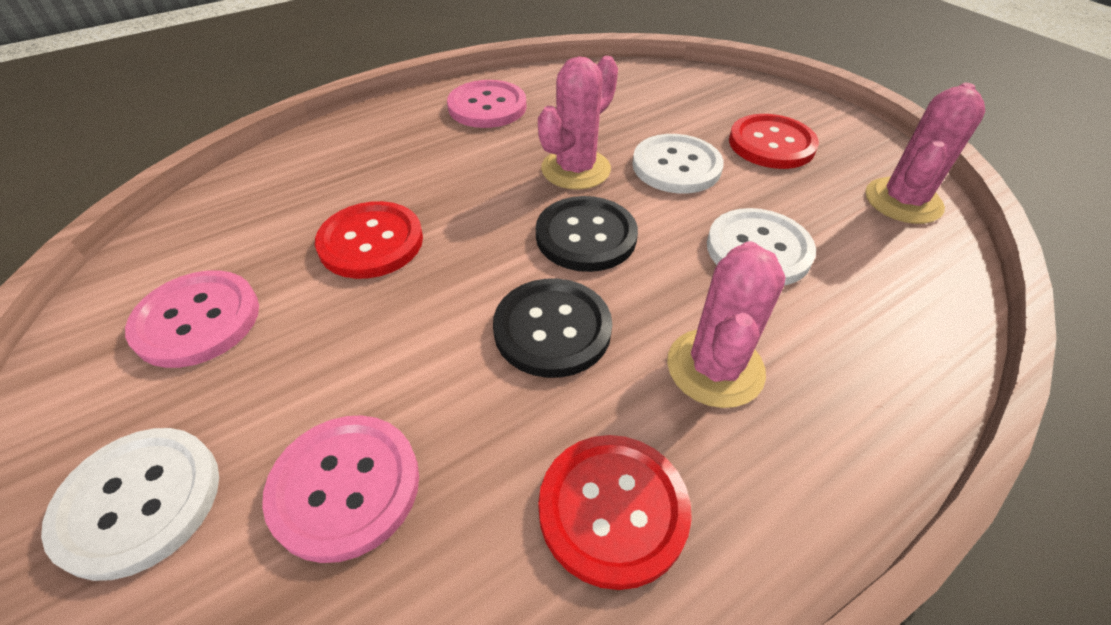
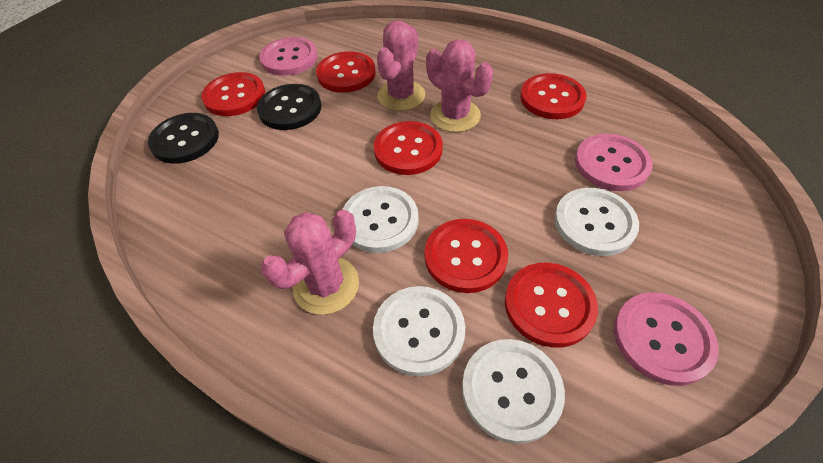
red button: [315,201,423,279] [538,435,692,590] [729,114,819,169] = 3 -> [201,72,265,116] [316,51,376,93] [374,121,443,175] [425,219,508,293] [505,263,598,348] [520,73,587,119] = 6
white button: [41,428,219,581] [632,134,724,194] [707,208,816,286] = 3 -> [342,186,419,253] [373,286,465,376] [462,339,565,444] [554,188,639,256] = 4

